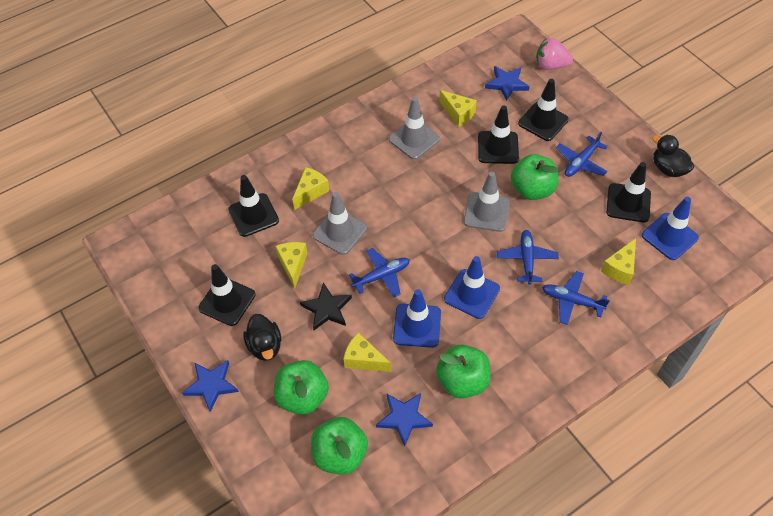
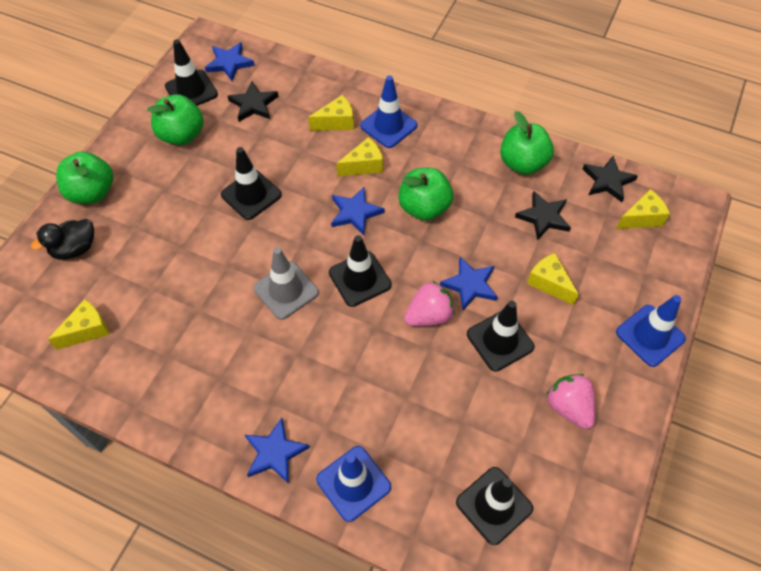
black duck: [243,314,281,361] [652,135,694,177] = 2 -> [31,219,94,260] = 1
black star: [300,282,352,330] = 1 -> [228,81,279,122] [515,191,571,241] [583,156,638,202] = 3
blue plane: [349,248,410,298] [497,230,559,285] [542,271,610,325] [556,132,608,177] = 4 -> none = 0
blue star: [182,360,239,412] [376,393,433,446] [485,66,530,101] = 3 -> [205,42,255,81] [245,418,310,484] [331,187,384,235] [440,257,498,310] = 4
grey traffic cone: [313,192,367,255] [389,97,440,159] [464,172,510,232] = 3 -> [254,247,319,320] = 1
pink strawberry: [536,38,573,70] = 1 -> [404,281,455,326] [546,374,596,429] = 2

